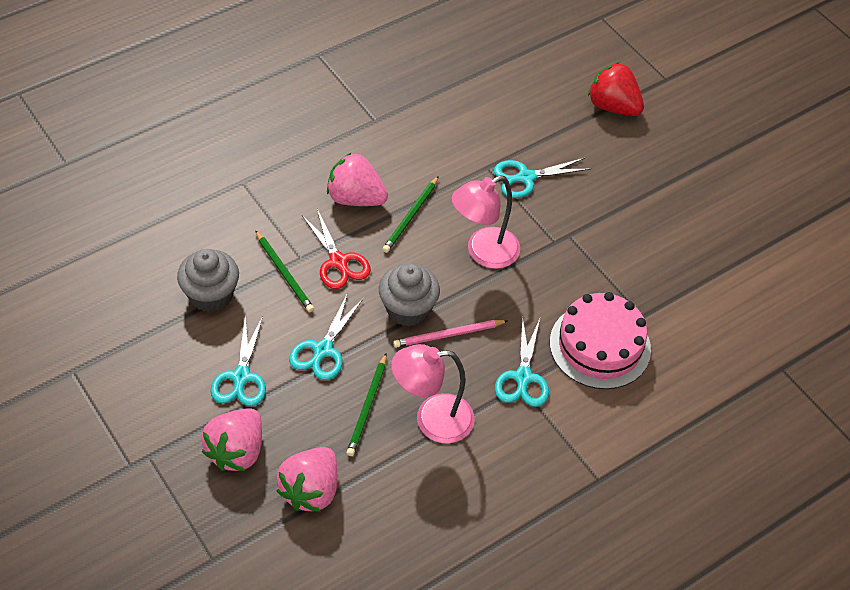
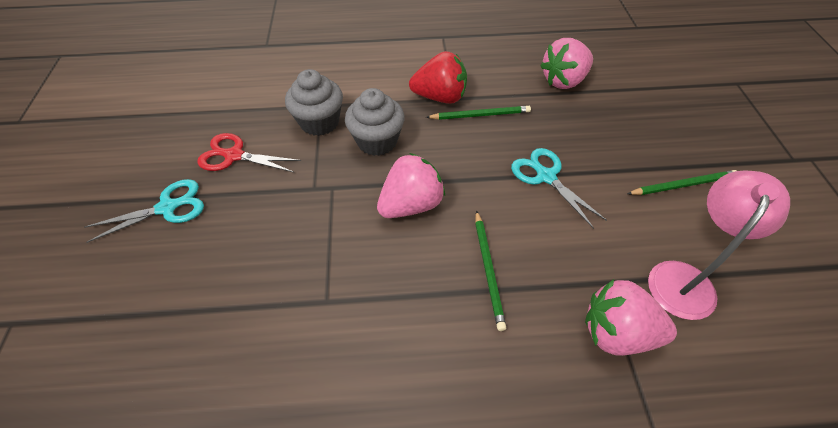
pink cake: [550,292,651,389] = 1 -> none = 0
pink lamp: [391,344,475,443] [452,175,520,269] = 2 -> [648,170,790,320] = 1
pink pencil: [393,320,508,348] = 1 -> none = 0
turquoise scissors: [210,315,266,406] [289,293,364,380] [494,158,590,198] [495,315,549,407] = 4 -> [85,179,204,243] [511,148,607,229] = 2

